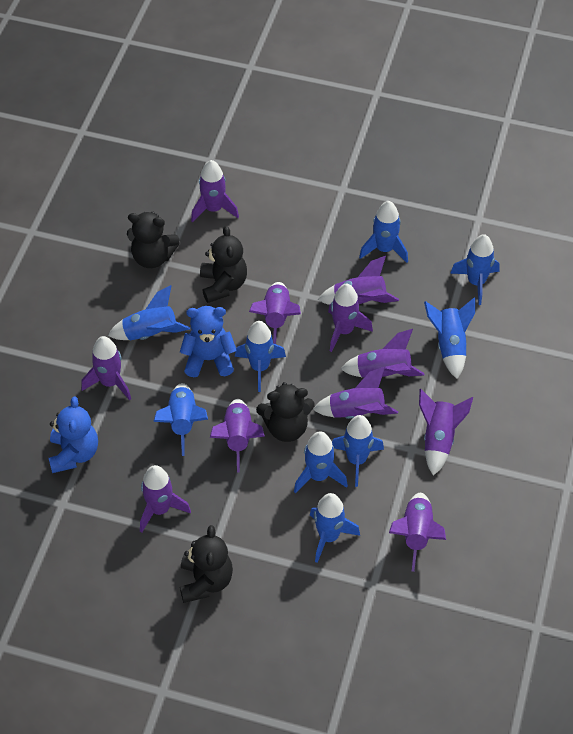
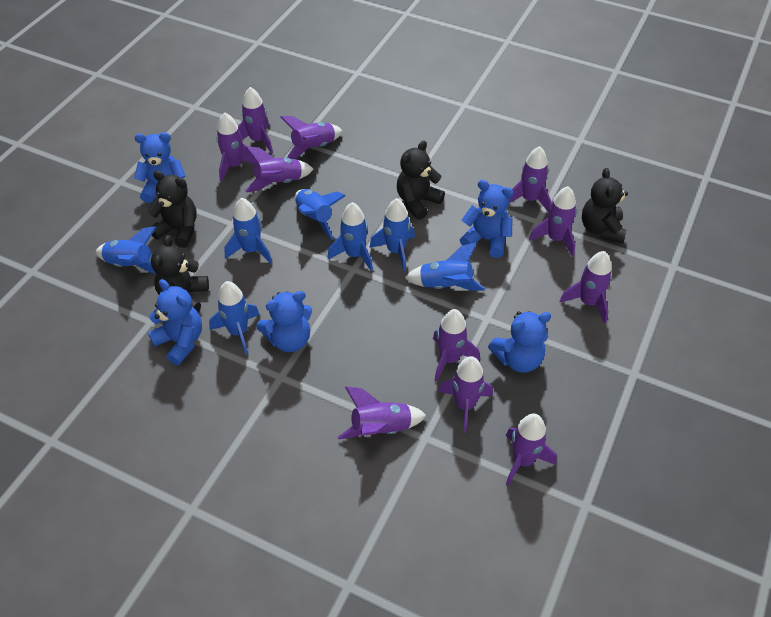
blue rocket: [108,285,190,340] [153,383,208,456] [235,321,286,392] [294,431,348,493] [310,493,360,563] [332,415,384,487] [359,201,408,263] [424,297,475,379] [450,234,500,305] = 9 -> [96,226,156,274] [209,281,260,355] [224,198,272,264] [295,189,345,240] [327,202,373,271] [369,198,415,271] [405,242,485,290] = 7
blue teddy bear: [49,396,98,473] [180,306,237,377] = 2 -> [134,132,186,203] [148,279,202,365] [256,291,312,352] [460,180,514,258] [488,311,551,373] = 5

